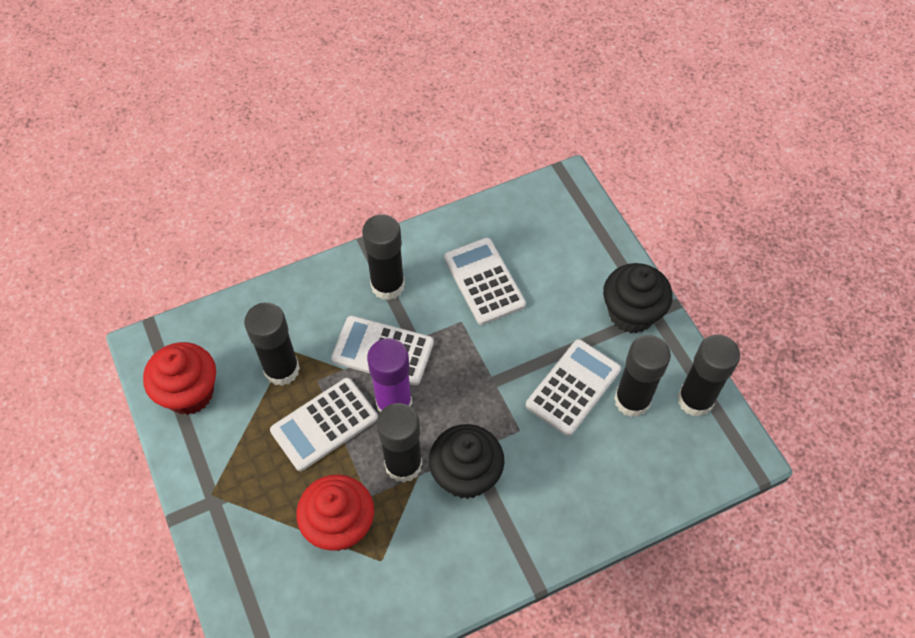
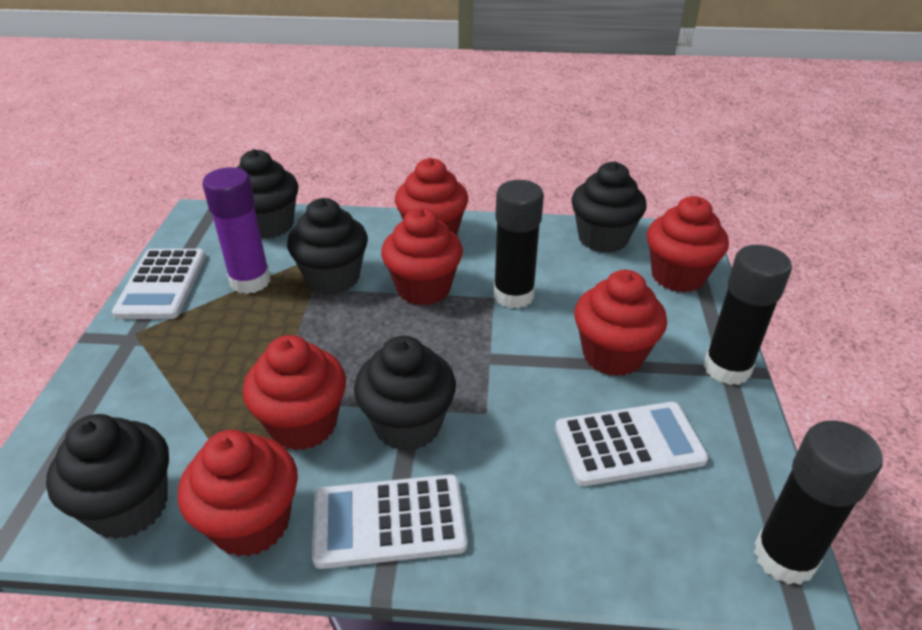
black cupcake: [429,424,505,499] [603,263,672,333] = 2 -> [46,414,169,539] [237,149,298,239] [287,198,368,295] [354,336,456,451] [571,161,647,253] = 5
black glue stick: [244,303,300,386] [362,214,405,300] [377,403,422,483] [614,335,671,417] [677,335,740,417] = 5 -> [494,180,544,309] [704,245,792,385] [754,420,883,585] = 3
red cupcake: [143,342,216,415] [296,475,374,551] = 2 -> [178,430,298,557] [243,335,346,451] [381,208,463,306] [395,158,468,236] [575,270,667,377] [647,196,729,292] = 6
white calculator: [270,378,378,471] [331,316,434,386] [444,238,526,325] [526,339,621,436] = 4 -> [112,249,206,319] [312,474,467,569] [555,402,709,486] = 3

